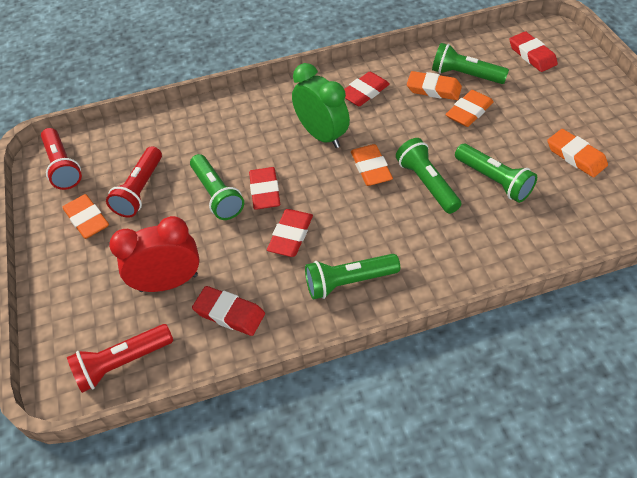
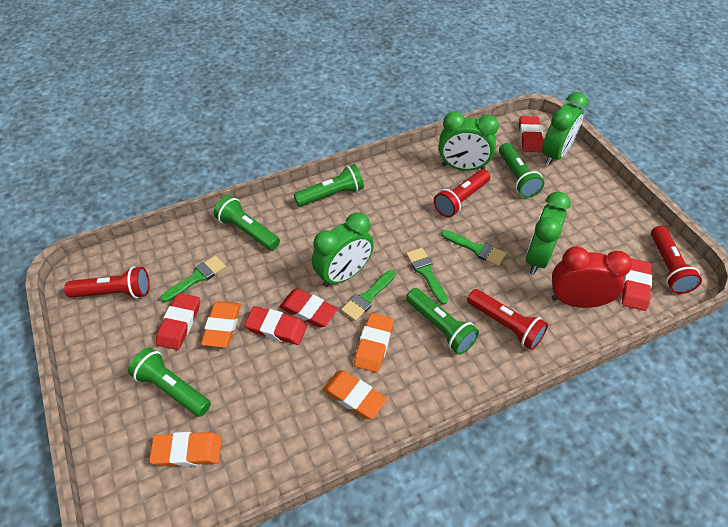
green brush: none = 0 -> [160,255,226,302] [341,270,396,321] [406,248,448,305] [441,230,506,266] = 4
green clock: [292,63,350,148] = 1 -> [312,213,374,287] [439,111,499,171] [526,192,571,274] [542,92,587,166] = 4
orange eraser: [63,194,109,239] [351,144,393,186] [407,71,462,100] [446,90,494,127] [547,129,608,177] = 5 -> [149,432,222,466] [201,301,241,348] [322,370,387,419] [354,313,394,373] = 4
red flashlight: [41,128,82,190] [67,324,173,393] [106,146,162,218] = 3 -> [64,266,150,298] [434,169,490,217] [467,289,548,350] [651,226,702,294] = 4

